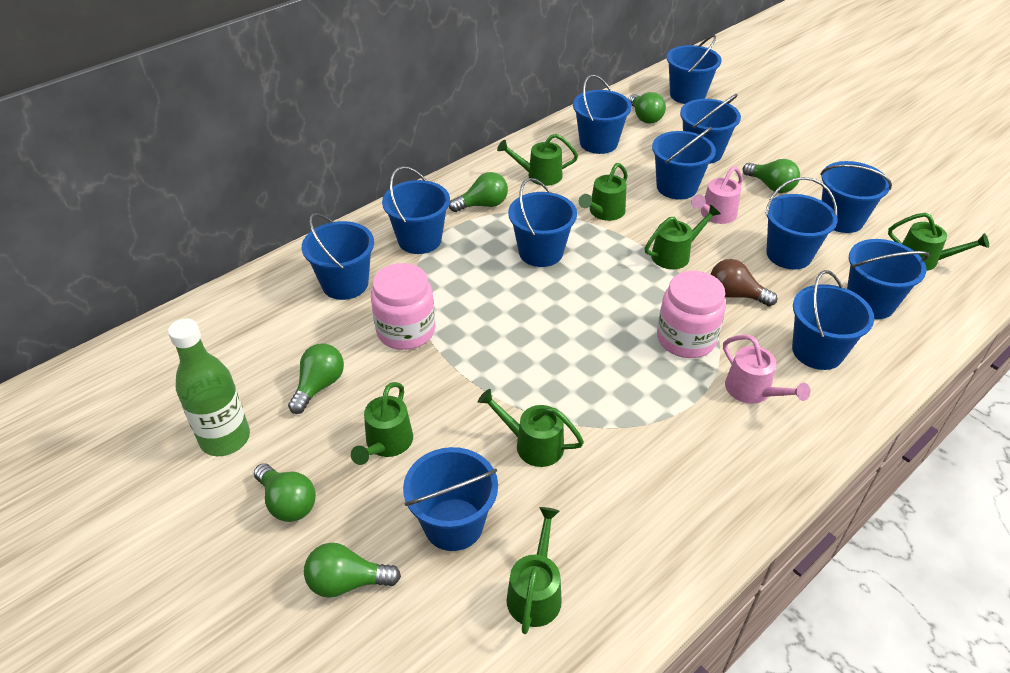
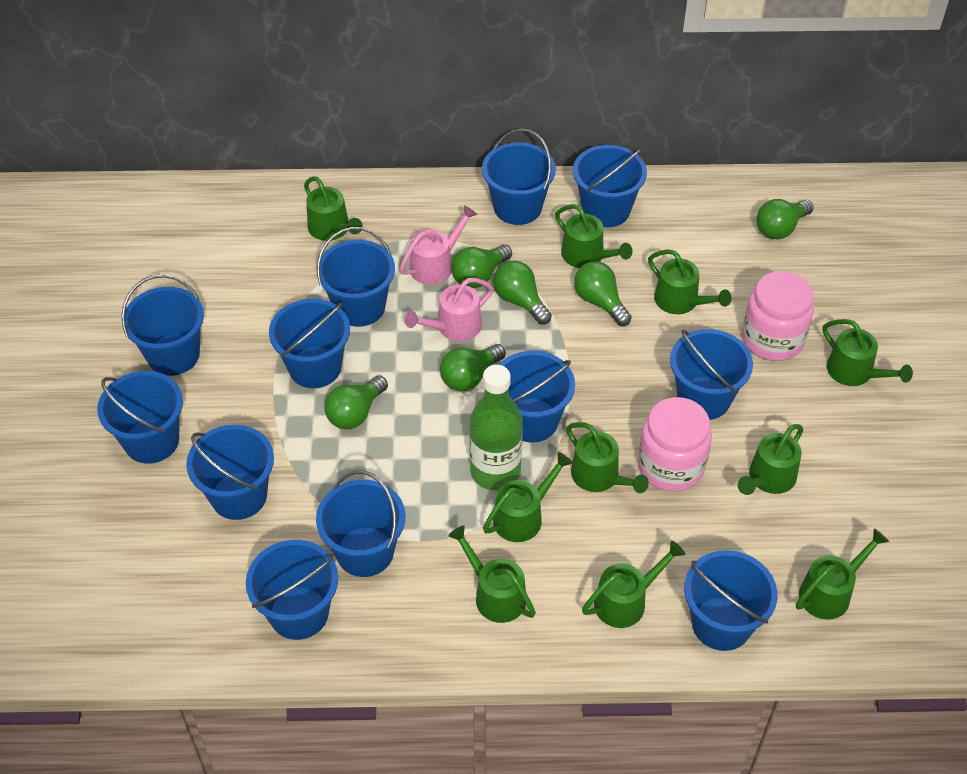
brown light bulb: [710,259,777,306] = 1 -> none = 0
green watering can: [351,382,413,465] [478,389,584,467] [497,134,578,186] [507,507,562,634] [579,163,628,221] [645,204,721,269] [888,213,989,271] = 7 -> [304,176,363,241] [448,525,536,623] [483,452,573,542] [555,204,632,268] [566,422,649,493] [582,541,685,628] [648,249,732,314] [738,424,803,495] [796,529,889,620] [823,319,913,386] = 10

